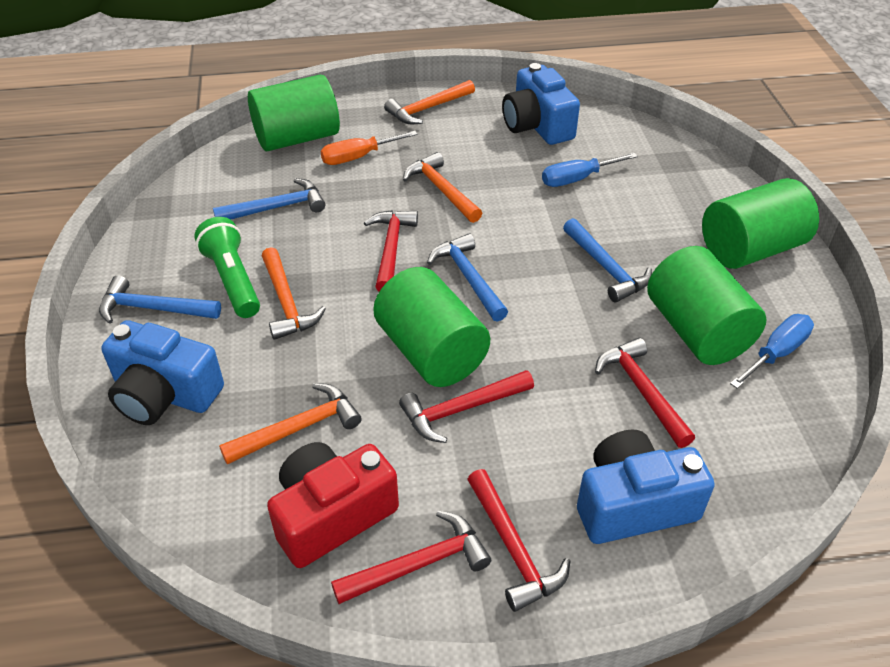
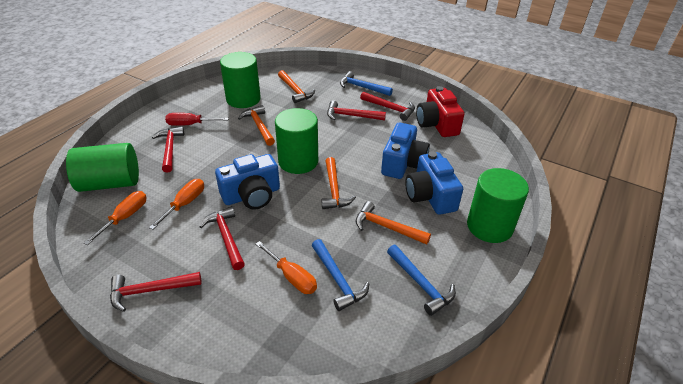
blue hammer: [99,275,221,324] [213,178,325,220] [427,233,508,322] [563,218,652,302] = 4 -> [312,239,369,311] [340,71,393,96] [387,245,456,316] = 3
blue screwdriver: [542,153,638,187] [730,314,814,389] = 2 -> none = 0
green flashlight: [194,217,260,318] = 1 -> none = 0
orange screwdriver: [321,131,418,165] = 1 -> [83,191,147,245] [149,179,204,230] [256,241,317,294] = 3
red screwdriver: none = 0 -> [165,113,229,126] = 1

